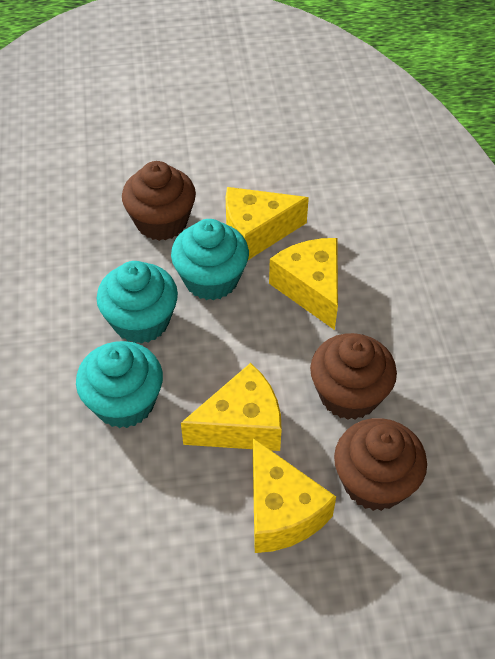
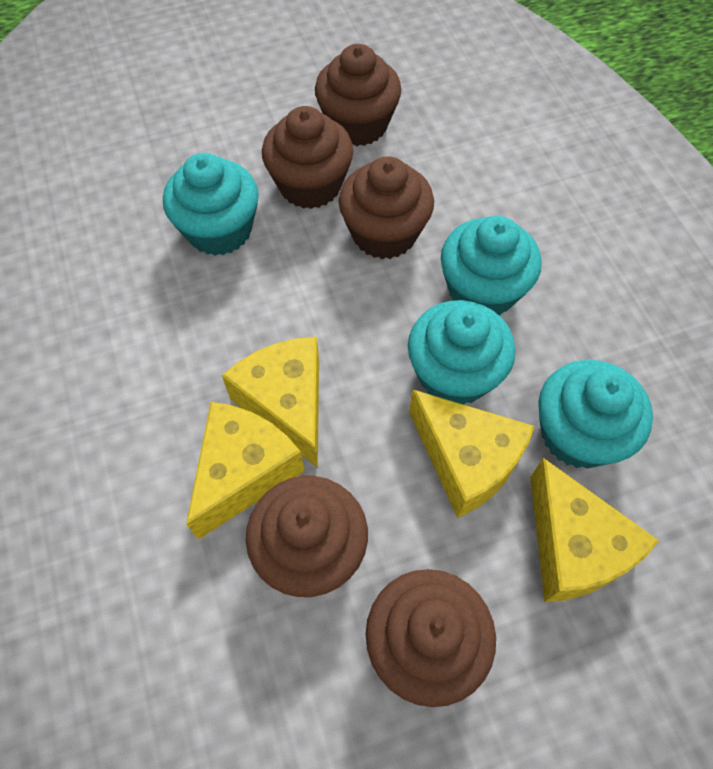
brown cupcake: [122,161,196,241] [310,333,397,420] [334,418,427,511] = 3 -> [246,476,368,597] [262,106,353,209] [315,44,401,146] [338,156,434,259] [366,569,496,707] = 5
turquoise cupcake: [76,341,163,428] [97,261,178,344] [171,219,249,300] = 3 -> [163,153,259,256] [408,300,515,405] [441,216,542,316] [538,360,653,469] = 4

